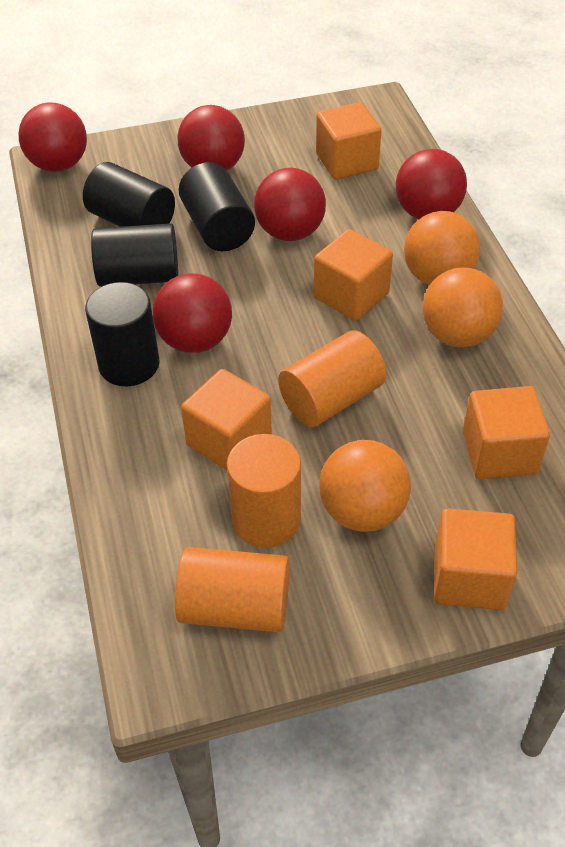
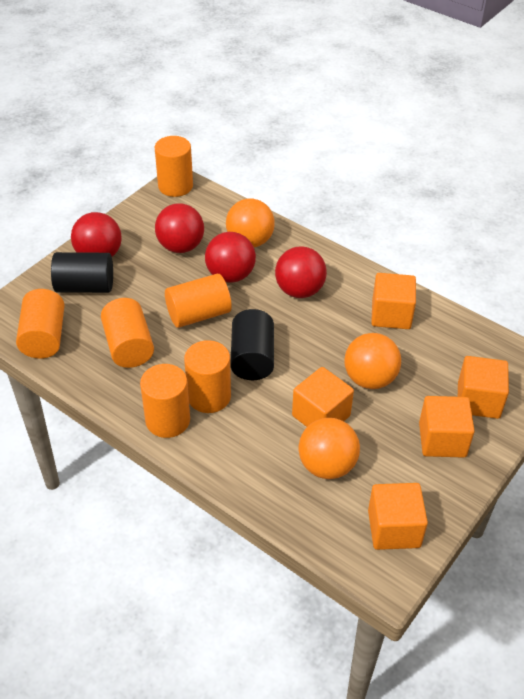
black cylinder: [83,162,175,227] [85,282,160,386] [91,223,178,287] [179,162,255,251] = 4 -> [51,252,113,293] [231,309,274,380] = 2
orange cylinder: [175,547,290,632] [227,434,301,548] [278,331,386,427] = 3 -> [16,289,64,359] [101,298,154,368] [140,364,190,438] [154,136,193,197] [165,274,232,328] [184,340,231,413] = 6
red ball: [18,102,87,172] [153,273,232,353] [177,105,245,170] [254,168,326,241] [395,149,467,219] = 5 -> [71,212,122,257] [155,204,204,253] [205,232,256,283] [275,246,327,298] = 4

